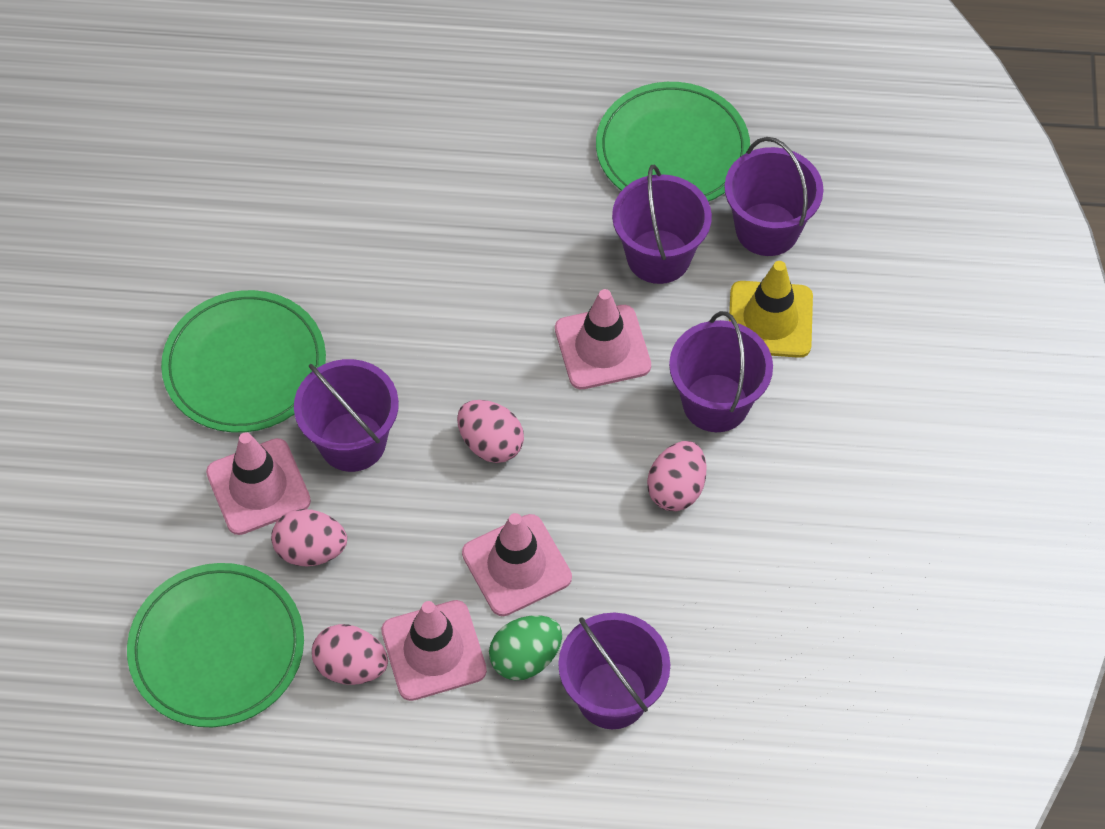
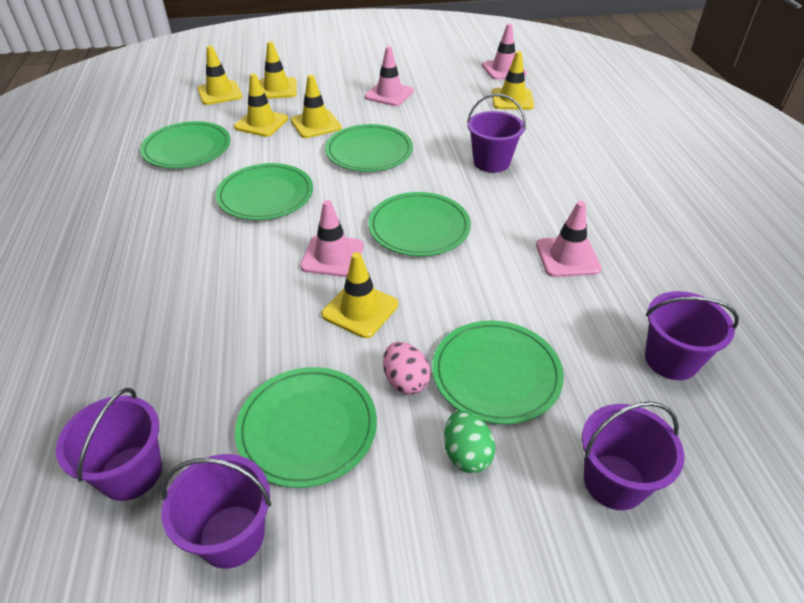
green plate: [127,563,304,727] [161,290,326,433] [596,82,750,202] = 3 -> [140,121,230,168] [216,163,313,220] [235,367,377,488] [325,124,413,172] [368,192,471,256] [432,321,564,424] = 6
pink egg: [271,509,347,566] [312,624,388,685] [457,400,524,463] [647,441,707,511] = 4 -> [383,342,431,395] = 1
yellow traffic cone: [729,261,813,358] = 1 -> [197,45,242,105] [234,73,288,137] [259,41,297,99] [291,74,341,138] [321,252,398,338] [492,51,534,110] = 6

